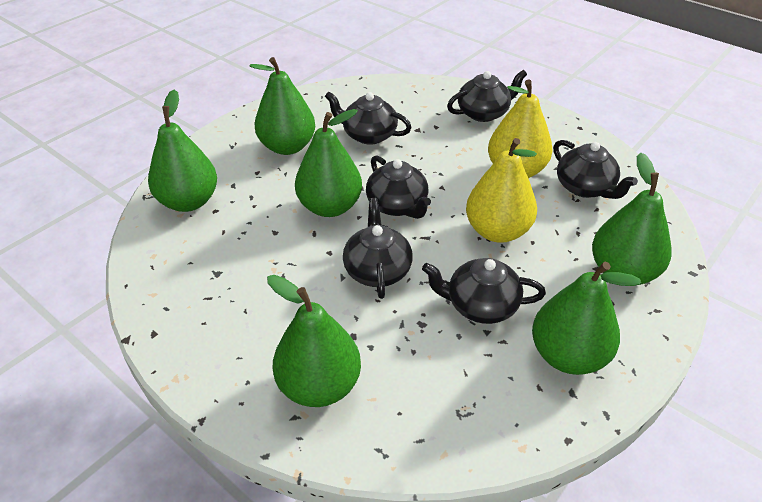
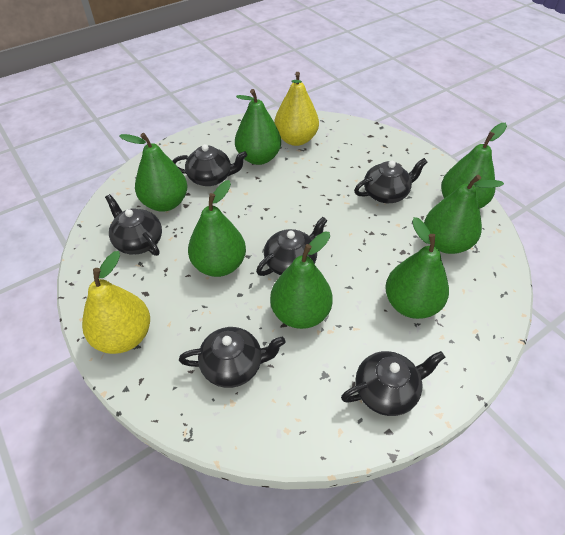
green pear: [148,89,217,212] [250,57,315,155] [267,275,361,407] [295,109,362,217] [532,261,641,375] [592,152,672,285] = 6 -> [119,133,187,212] [188,180,246,277] [235,89,281,165] [270,231,333,329] [385,217,449,319] [424,174,504,254] [441,123,507,209] = 7

